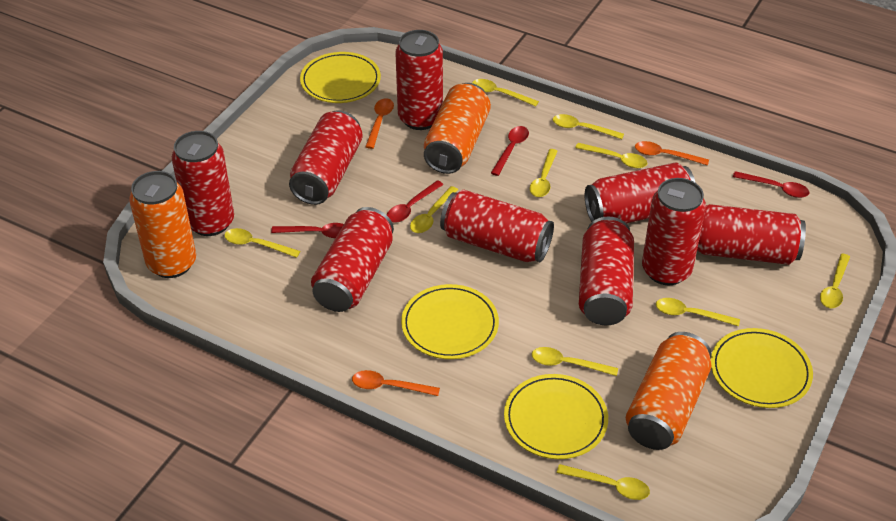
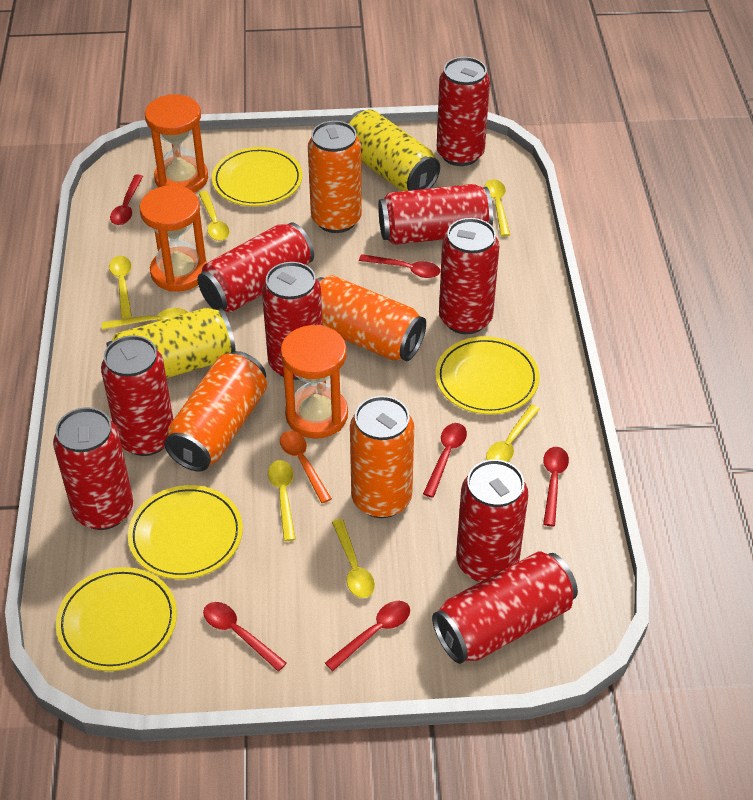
orange can: [129,171,196,278] [424,83,491,174] [626,332,712,450] = 3 -> [164,351,267,471] [308,121,362,233] [317,275,426,361] [350,396,414,518] = 4
orange hourglass: none = 0 -> [139,185,207,292] [145,94,208,193] [281,325,348,439] = 3
orange spoon: [352,370,440,396] [365,98,394,149] [635,141,709,166] = 3 -> [280,431,332,503] = 1
red spoon: [271,223,344,238] [387,180,444,223] [491,126,529,176] [733,171,809,198] = 4 -> [110,174,143,225] [203,602,287,671] [325,601,410,671] [359,254,441,278] [423,423,467,498] [543,447,569,526] = 6
yellow can: none = 0 -> [106,308,236,378] [346,109,440,191] = 2
yellow spoon: [224,228,300,258] [410,186,458,233] [472,79,539,106] [530,149,558,197] [532,347,618,376] [553,114,624,139] [557,464,650,500] [575,143,647,168] [656,298,740,326] [820,254,850,309] = 10 -> [102,308,188,330] [109,256,132,318] [199,191,230,241] [268,460,295,541] [332,519,375,598] [484,179,510,236] [486,404,540,462] = 7

